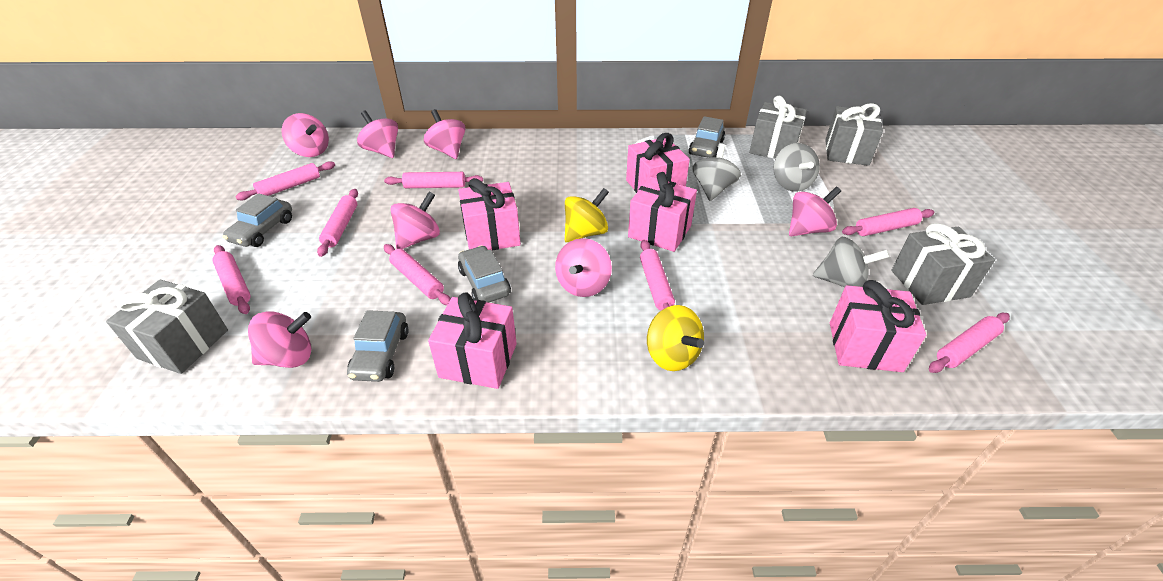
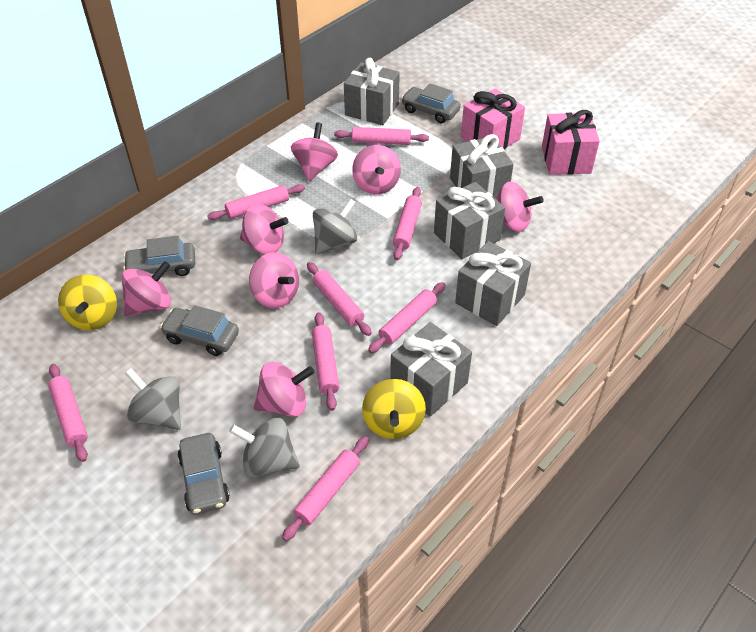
grey gift: [106,279,228,374] [749,96,807,159] [825,103,883,166] [891,223,995,305] = 4 -> [344,58,400,125] [390,322,472,416] [434,182,505,259] [450,134,514,199] [455,241,531,326] = 5
pink gift: [428,292,517,389] [458,178,521,250] [626,133,690,193] [628,172,697,252] [830,280,926,372] = 5 -> [461,89,525,149] [542,110,600,175] = 2

